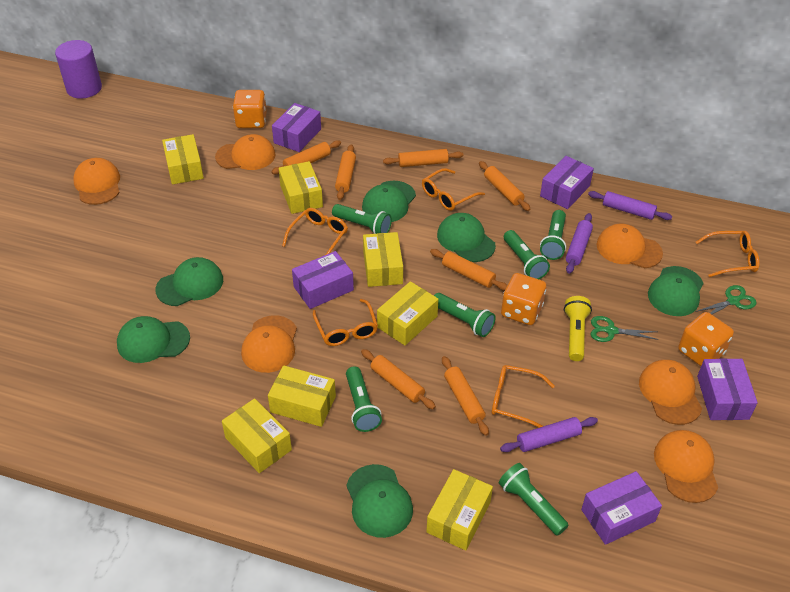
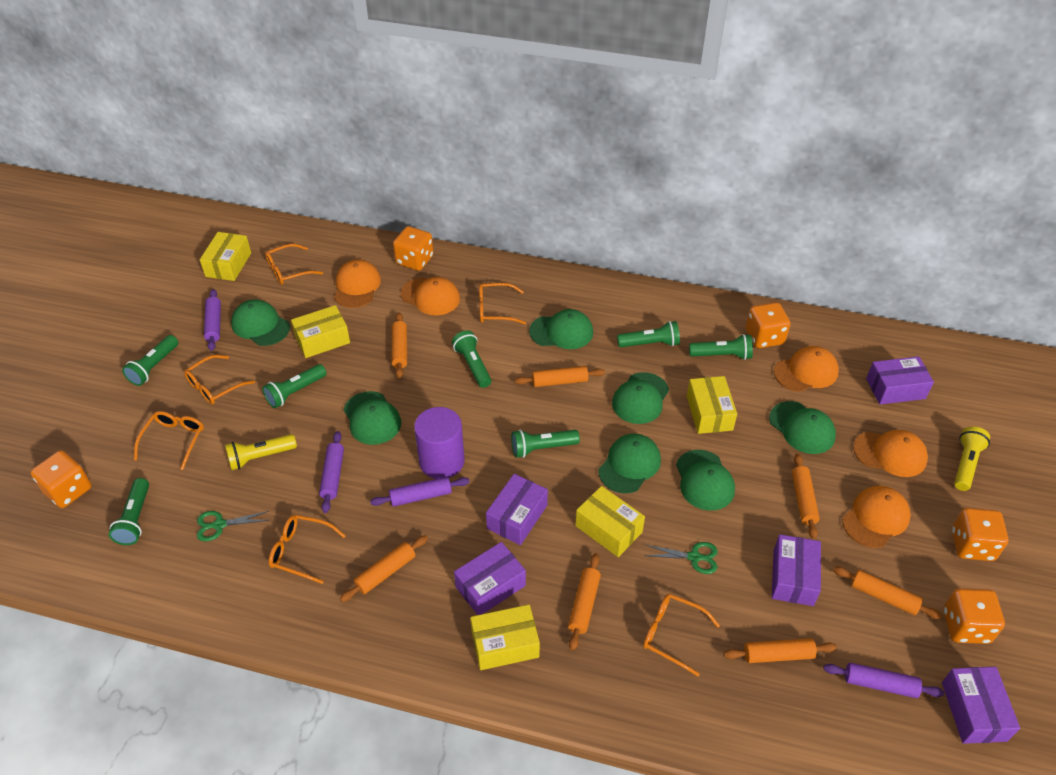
green cap: [117,316,190,363] [155,257,223,306] [346,464,413,538] [362,181,416,222] [437,213,496,262] [648,266,704,316] = 6 -> [231,300,290,346] [344,391,401,445] [529,309,593,349] [598,434,661,493] [612,372,669,424] [676,450,735,511] [769,401,836,454] = 7
green flashlight: [332,204,392,234] [346,366,382,432] [434,293,496,337] [499,463,568,536] [504,230,550,279] [540,210,566,260] = 6 -> [109,478,149,545] [122,335,178,386] [262,364,327,408] [452,330,491,388] [511,430,580,458] [617,321,680,347] [689,334,753,360] = 7
orange cap: [73,158,120,205] [215,134,276,170] [241,315,297,373] [596,224,663,268] [639,360,702,425] [654,430,718,503] = 6 -> [334,260,381,308] [401,277,460,315] [774,346,839,392] [842,486,911,548] [853,430,928,477] = 5
orange dice: [233,90,267,128] [501,273,546,325] [678,312,734,366] = 3 -> [31,450,92,508] [393,226,434,271] [746,302,791,348] [943,588,1005,644] [952,508,1009,561] = 5
orange glasses: [282,208,348,255] [313,299,378,346] [422,168,485,211] [492,365,555,428] [696,231,760,277] = 5 -> [134,411,204,470] [184,355,255,405] [265,244,323,285] [269,515,346,584] [479,283,526,325] [643,594,720,676] = 6
purple rolling pin: [500,417,598,452] [566,213,593,274] [588,191,672,220] = 3 -> [204,289,221,351] [319,431,344,513] [370,477,470,507] [823,663,944,698] = 4
yellow box: [162,134,204,184] [222,398,292,473] [268,365,336,427] [279,161,323,214] [363,232,403,287] [377,281,438,345] [426,469,493,550] = 7 -> [200,232,251,281] [291,305,350,358] [470,604,540,670] [575,486,645,557] [687,376,737,434] = 5
yellow flashlight: [564,296,592,361] = 1 -> [225,434,297,470] [954,426,990,491] = 2

